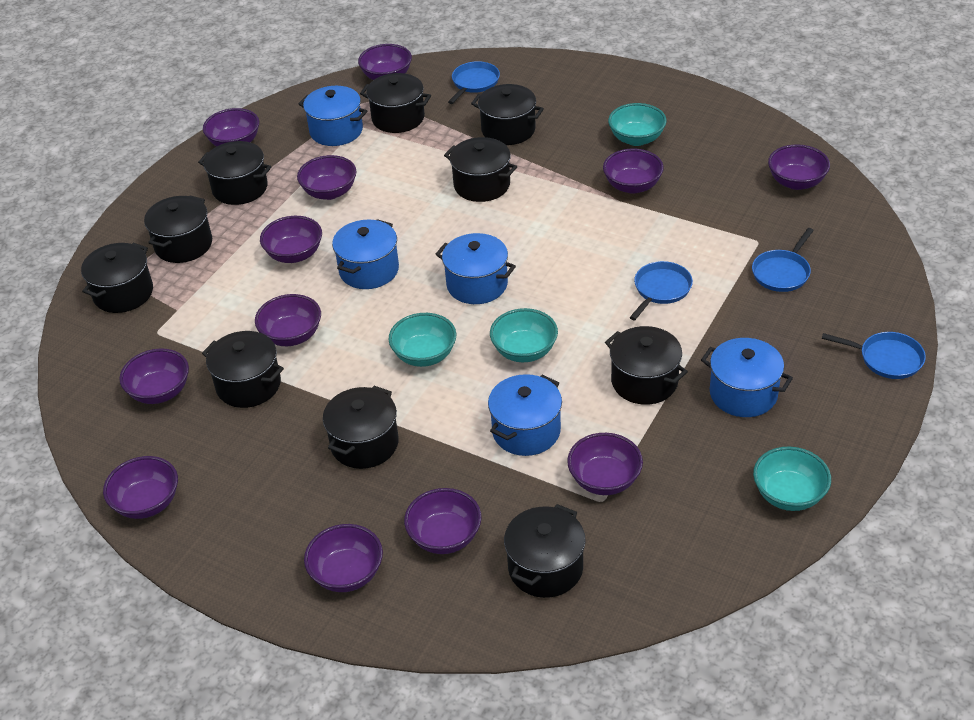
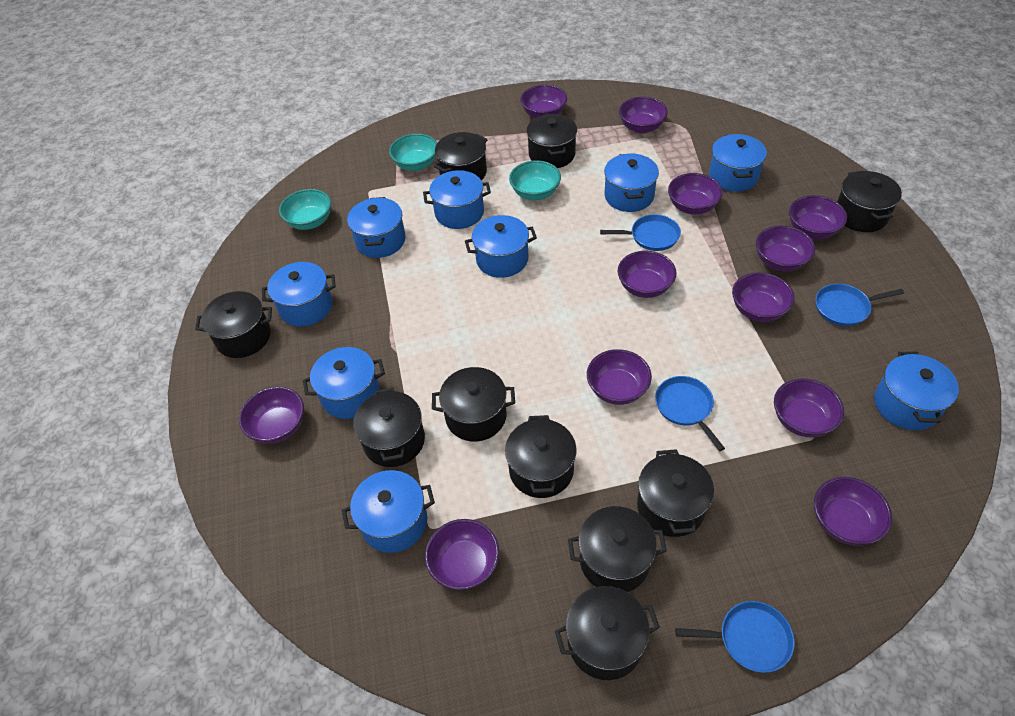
blue pot: [298,86,367,146] [332,219,399,289] [436,233,516,304] [488,374,562,456] [701,338,793,417] = 5 -> [262,262,336,327] [303,347,385,419] [342,470,435,553] [347,197,406,258] [423,170,491,229] [465,215,537,278] [604,153,659,212] [709,134,767,192] [874,352,959,430] = 9
turquoise bowl: [389,313,456,367] [490,308,558,362] [608,103,667,146] [753,447,831,511] = 4 -> [279,189,331,230] [389,133,437,171] [509,160,561,200] = 3

